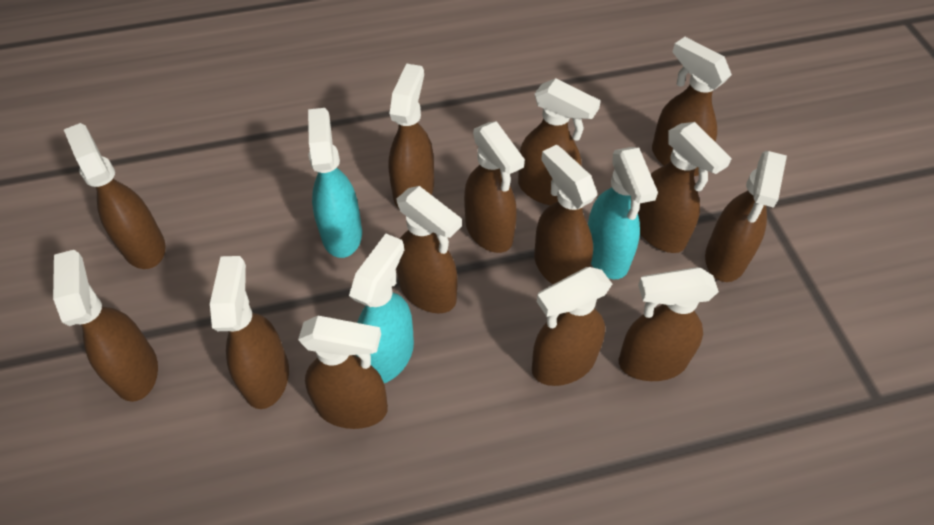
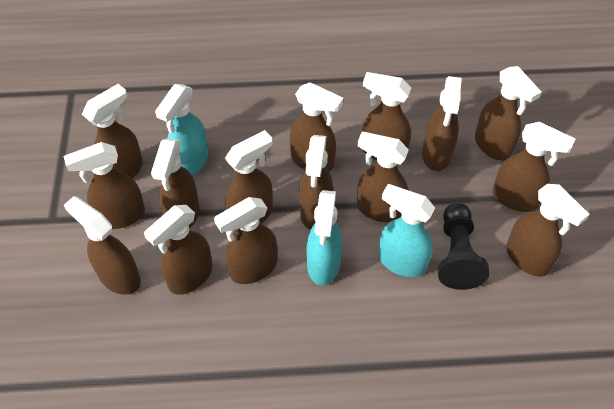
black pawn: none = 0 -> [438,202,490,290] = 1
brown spray bottle: [53,250,158,402] [64,123,166,269] [210,256,289,409] [298,316,388,429] [388,64,434,208] [396,186,462,314] [464,121,525,253] [518,78,601,206] [532,267,612,386] [534,145,597,284] [619,267,719,381] [638,122,732,253] [652,37,732,176] [705,151,787,282] = 14 -> [64,142,145,229] [64,196,141,295] [82,84,143,178] [144,205,212,294] [151,138,199,229] [214,197,277,284] [224,130,273,230] [290,82,343,171] [299,135,333,230] [357,132,409,223] [362,72,411,161] [422,76,462,171] [475,66,542,161] [492,122,575,212] [506,184,590,277] = 15

